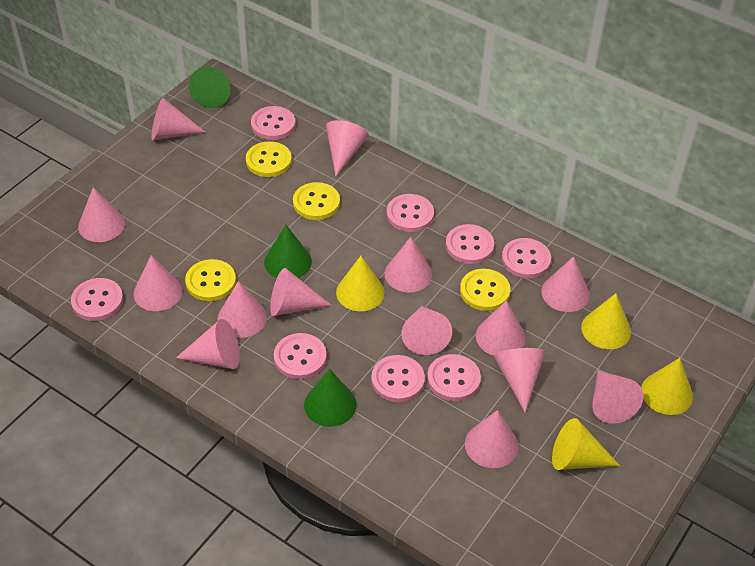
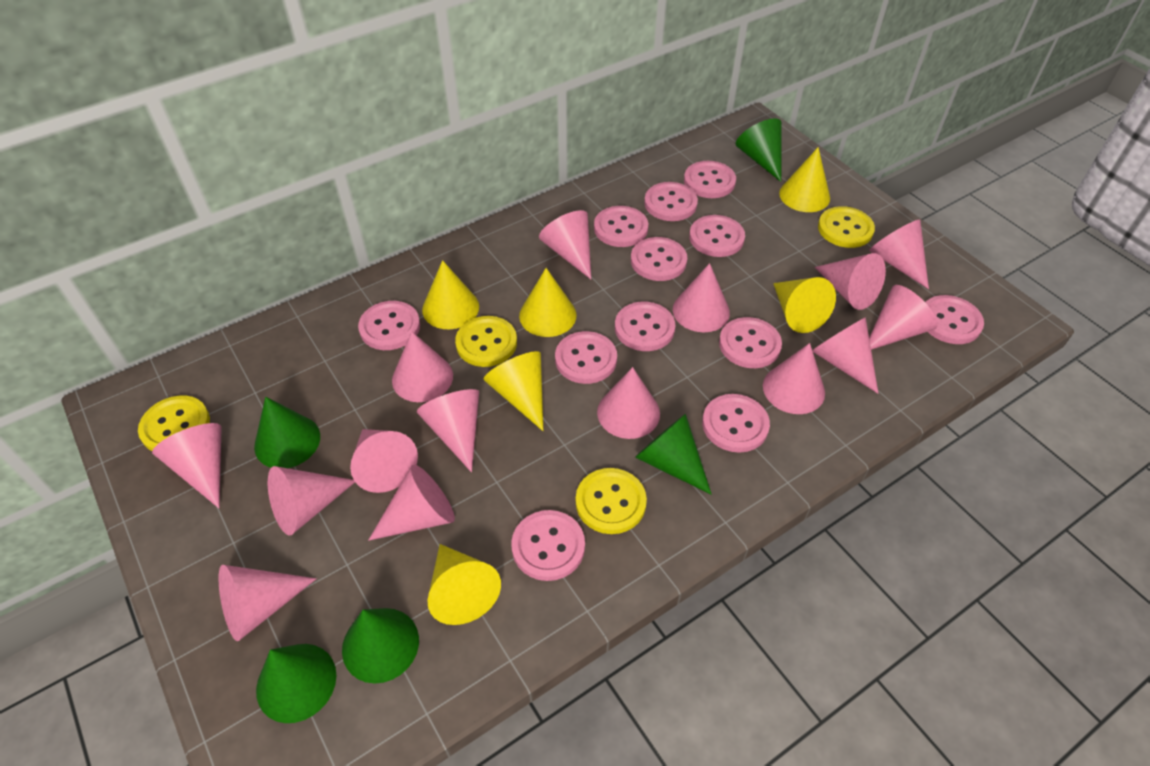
green cone: [189,67,230,108] [264,225,312,278] [304,369,356,427] = 3 -> [254,397,320,468] [256,644,336,723] [342,608,419,684] [635,414,712,495] [736,118,782,182] = 5
pink button: [71,278,123,321] [251,106,295,140] [274,333,327,379] [371,355,425,402] [387,194,434,232] [427,354,481,401] [446,224,494,264] [502,238,551,278] = 8 -> [358,301,420,350] [511,510,585,581] [555,331,617,384] [594,206,648,247] [615,302,675,351] [631,237,687,281] [644,182,698,221] [684,161,736,198] [689,215,745,257] [702,394,770,453] [719,317,782,368] [925,295,984,344] = 12
pink cone: [78,187,125,242] [134,255,183,311] [151,98,206,140] [176,319,240,369] [217,281,267,338] [270,268,332,316] [326,120,369,176] [384,237,432,292] [402,306,452,355] [465,410,518,468] [476,300,526,356] [494,348,545,412] [541,256,590,312] [592,370,643,424] = 14 -> [152,423,222,508] [219,565,317,641] [268,466,355,535] [350,429,418,493] [368,465,455,541] [392,331,453,402] [417,389,479,472] [539,210,591,279] [597,367,660,439] [673,263,730,332] [763,343,825,414] [812,317,879,394] [815,253,886,310] [869,220,929,289] [869,285,938,350] = 15
yellow cone: [336,256,385,311] [552,418,620,470] [581,293,631,349] [641,358,693,415] = 4 -> [422,260,479,329] [427,544,501,625] [484,351,543,431] [519,268,576,337] [773,277,836,333] [779,147,830,212] = 6

